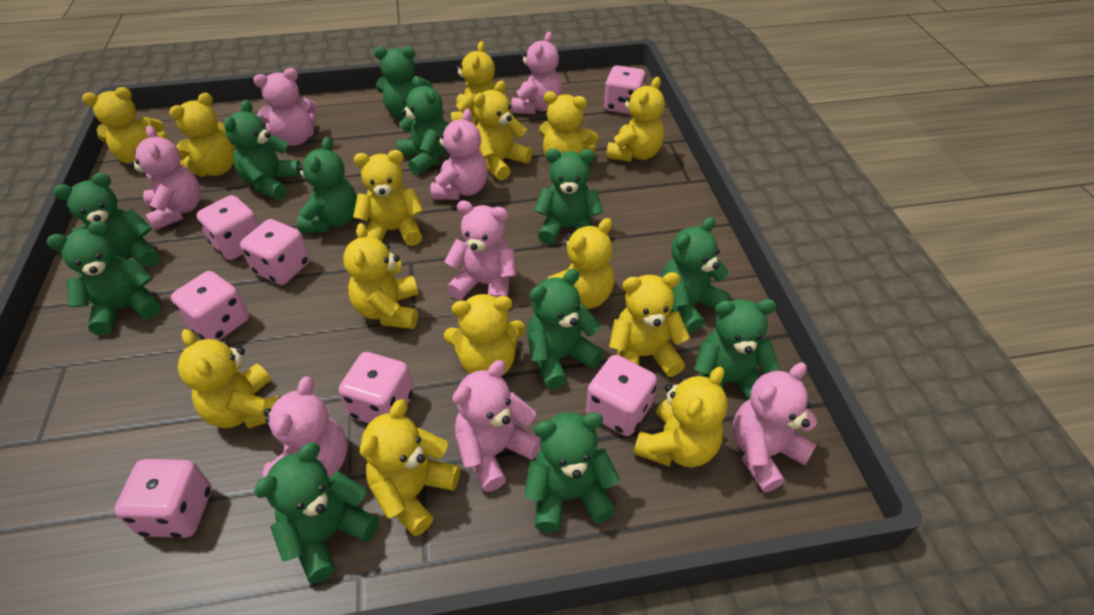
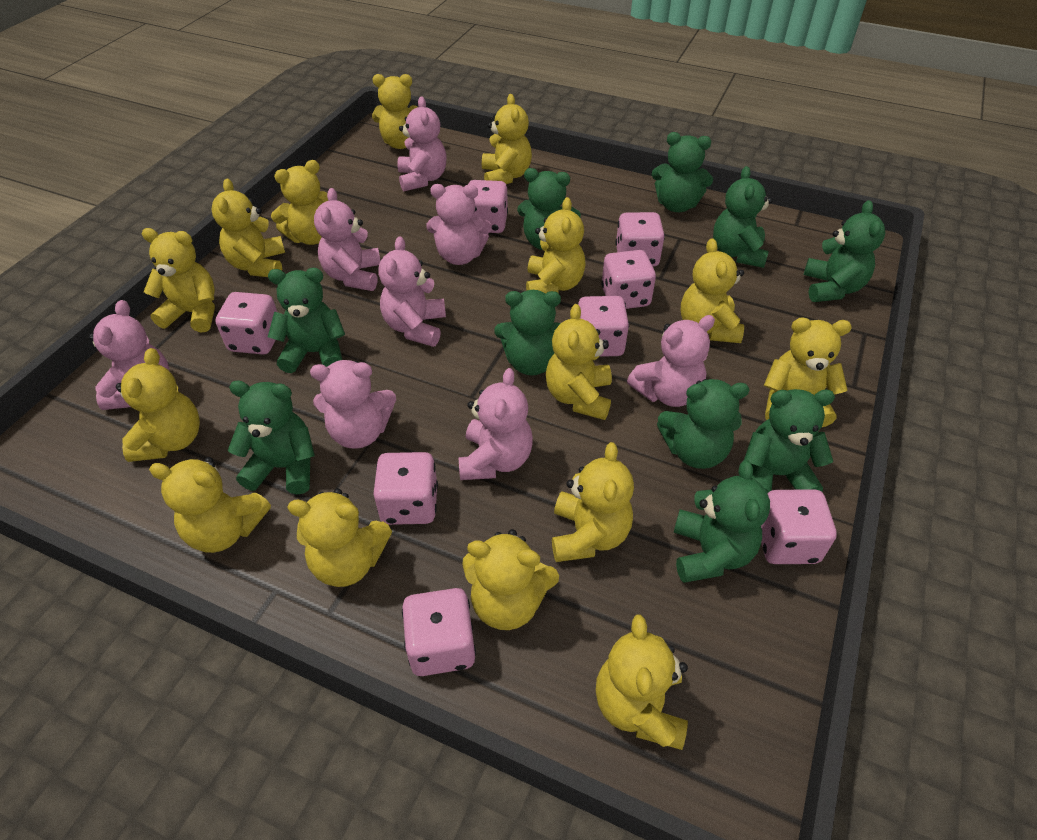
green teddy bear: [47,221,161,335] [53,173,160,267] [224,100,301,200] [254,442,379,583] [297,137,357,233] [374,47,432,119] [396,76,447,175] [525,412,620,533] [527,269,604,389] [534,149,603,245] [661,217,731,333] [694,299,779,400] = 12 -> [228,381,315,494] [268,268,345,373] [494,290,561,376] [517,168,581,250] [652,132,713,212] [657,379,749,469] [674,460,770,583] [713,166,773,268] [744,389,835,494] [804,200,885,302] = 10
pink dice: [114,459,212,538] [171,271,249,341] [197,195,259,260] [240,219,310,285] [339,352,414,423] [586,355,657,436] [604,65,646,114] = 7 -> [215,292,277,354] [373,452,438,525] [402,588,476,676] [468,180,508,233] [578,296,629,357] [601,250,656,309] [616,212,665,267] [761,489,837,564] = 8
yellow teddy bear: [82,87,168,164] [169,93,234,177] [178,329,281,428] [343,223,418,329] [353,150,423,246] [360,399,460,536] [444,294,525,377] [451,41,496,126] [474,81,532,181] [539,91,598,164] [548,218,614,309] [606,77,665,162] [609,272,690,377] [633,367,727,467] = 14 -> [116,348,200,462] [142,228,215,333] [149,457,271,553] [212,179,285,277] [271,160,328,245] [287,489,392,587] [372,74,417,149] [462,529,559,630] [482,94,532,184] [526,197,586,294] [546,304,612,420] [552,442,634,562] [596,615,688,750] [681,238,744,343] [764,318,852,427] = 15

